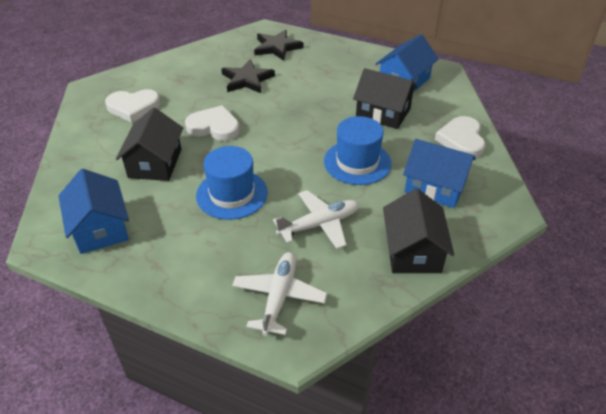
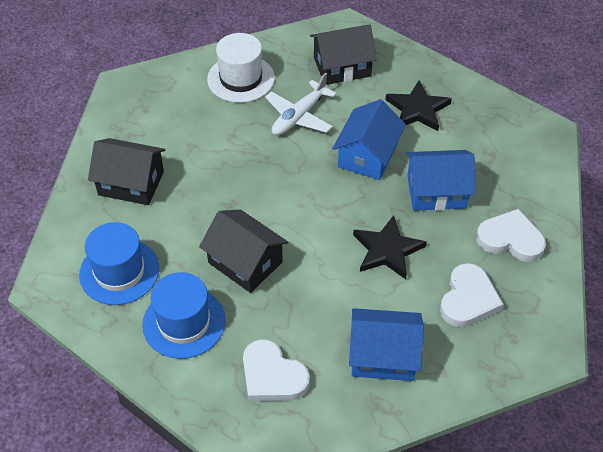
white hat: none = 0 -> [207,33,275,103] = 1
white plane: [232,252,327,336] [273,190,359,249] = 2 -> [265,73,336,135] = 1

